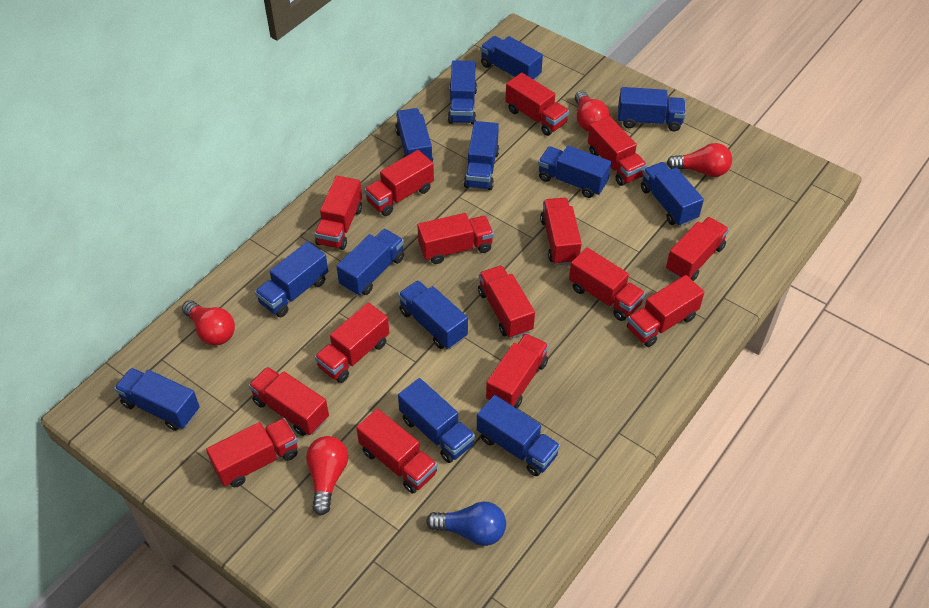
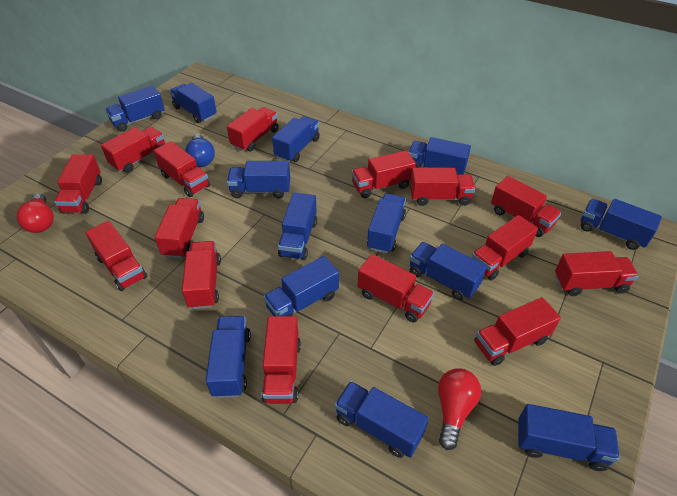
red light bulb: [182,300,235,346] [306,436,348,516] [575,91,609,132] [667,143,732,177] = 4 -> [17,193,54,233] [438,368,481,450] = 2

